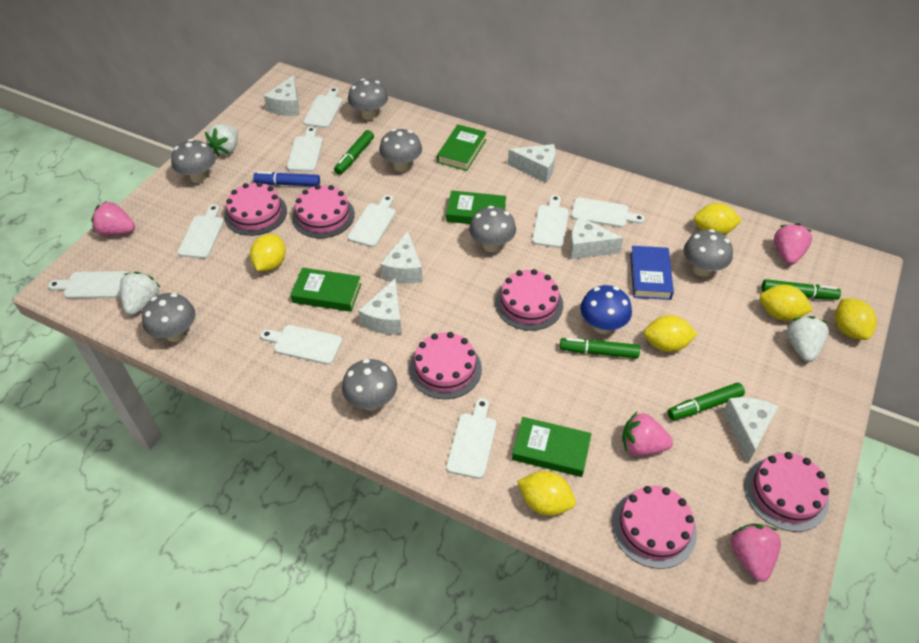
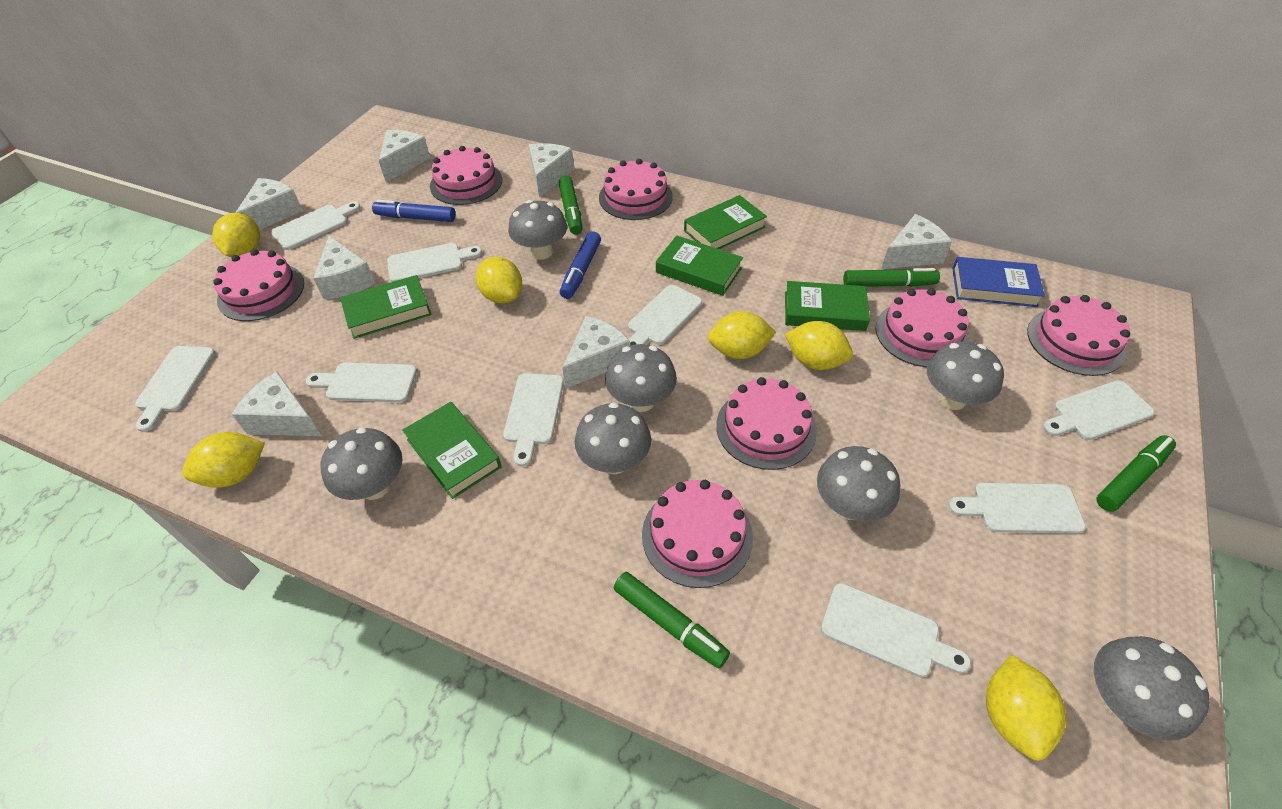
blue marker: [253,171,320,186] = 1 -> [372,200,455,222] [560,231,601,299] = 2
blue mushroom: [580,285,632,334] = 1 -> none = 0
green book: [291,268,361,312] [437,124,487,171] [446,190,506,224] [512,417,592,477] = 4 -> [340,275,432,339] [402,402,502,499] [656,235,743,296] [684,195,767,249] [785,281,870,331] = 5
pink cake: [224,182,287,236] [292,185,355,238] [409,332,482,399] [495,269,563,331] [612,486,697,569] [744,452,829,532] = 6 -> [213,249,304,321] [430,146,502,205] [599,159,673,220] [642,480,753,588] [716,377,817,470] [875,288,969,367] [1027,295,1130,376] = 7
pink strawberry: [91,201,135,236] [622,412,673,456] [731,523,781,582] [774,223,812,265] = 4 -> none = 0
white cheese: [264,75,300,116] [358,279,402,335] [380,231,423,284] [508,144,555,183] [569,216,623,259] [723,397,779,463] = 6 -> [232,371,322,436] [235,178,303,230] [313,236,375,299] [379,130,430,182] [529,143,574,198] [562,316,630,388] [881,214,952,269] = 7
white strawberry: [120,272,160,315] [205,124,238,157] [786,316,829,362] = 3 -> none = 0

